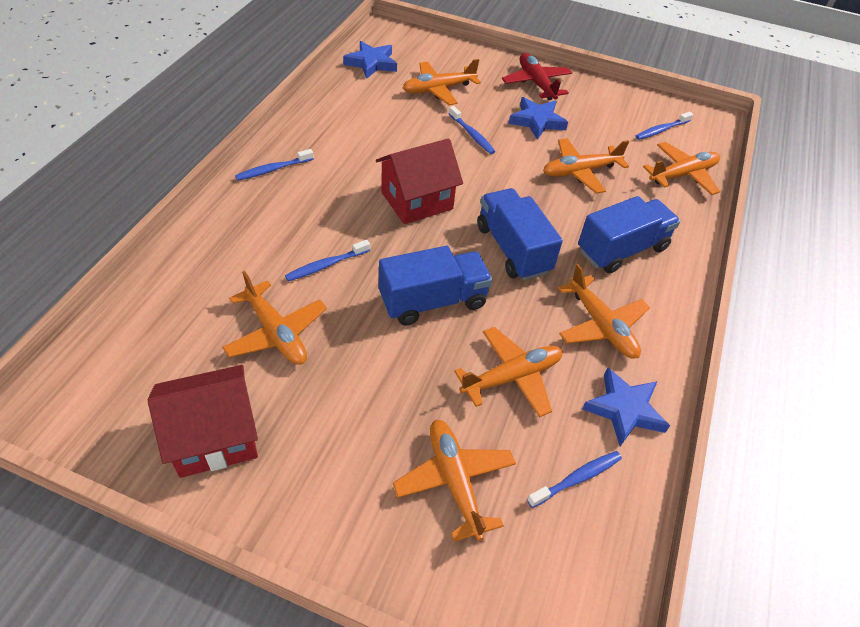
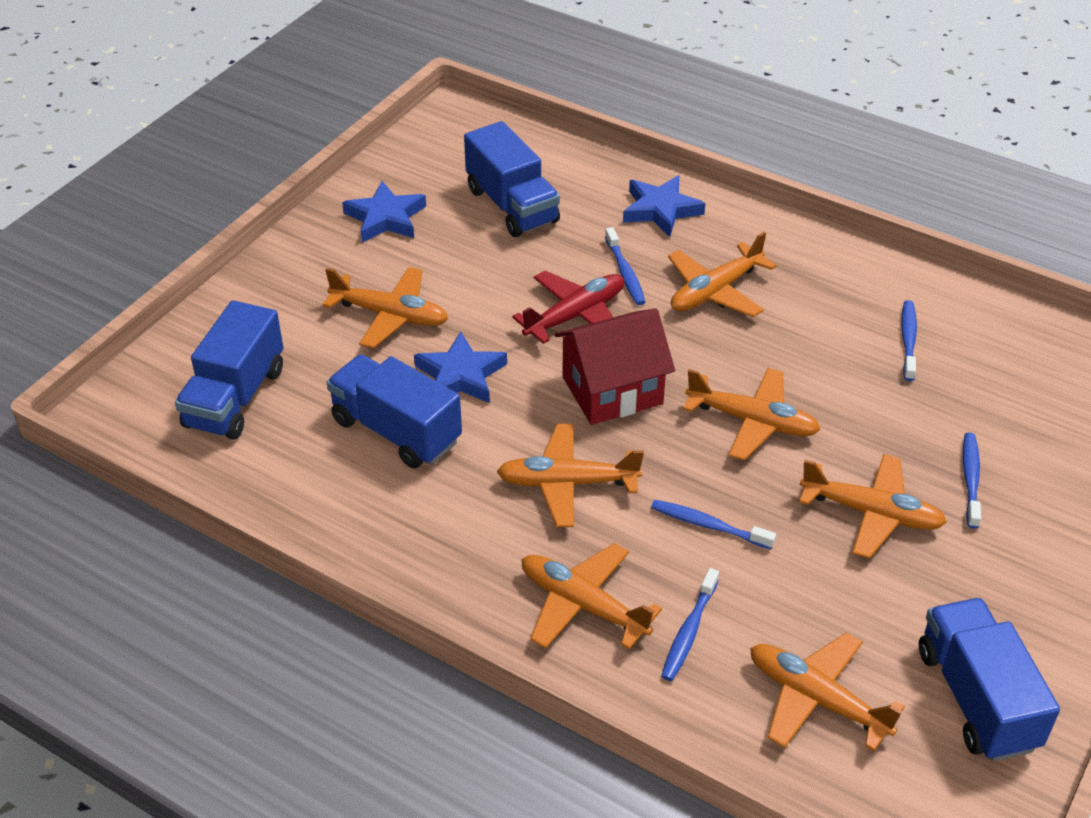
blue truck: [379,246,493,326] [477,188,563,281] [578,196,680,274] = 3 -> [175,300,283,440] [327,354,462,468] [464,121,560,237] [919,598,1060,761] = 4
red house: [148,365,258,478] [376,138,463,224] = 2 -> [555,308,675,425] = 1

